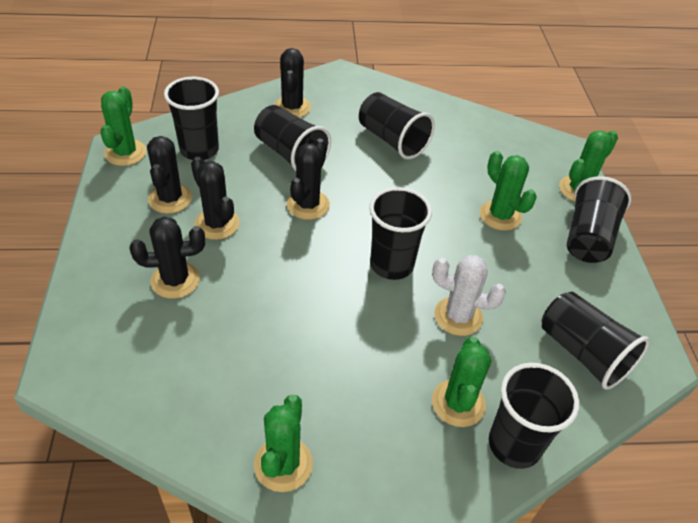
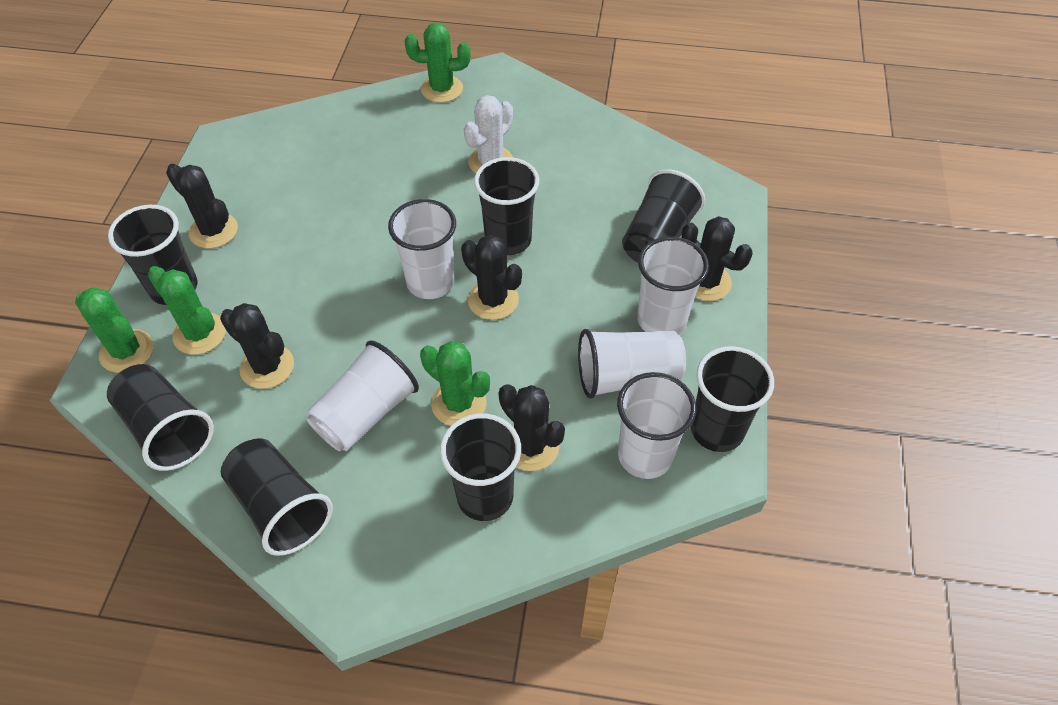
green cactus: [100,87,146,166] [254,395,313,492] [432,336,491,427] [480,151,537,231] [559,130,618,202] = 5 -> [75,287,154,373] [148,266,226,355] [405,23,470,103] [420,341,490,426] = 4
white cup: none = 0 -> [306,340,419,451] [388,199,456,299] [578,329,686,399] [617,372,696,479] [637,236,709,334] = 5

